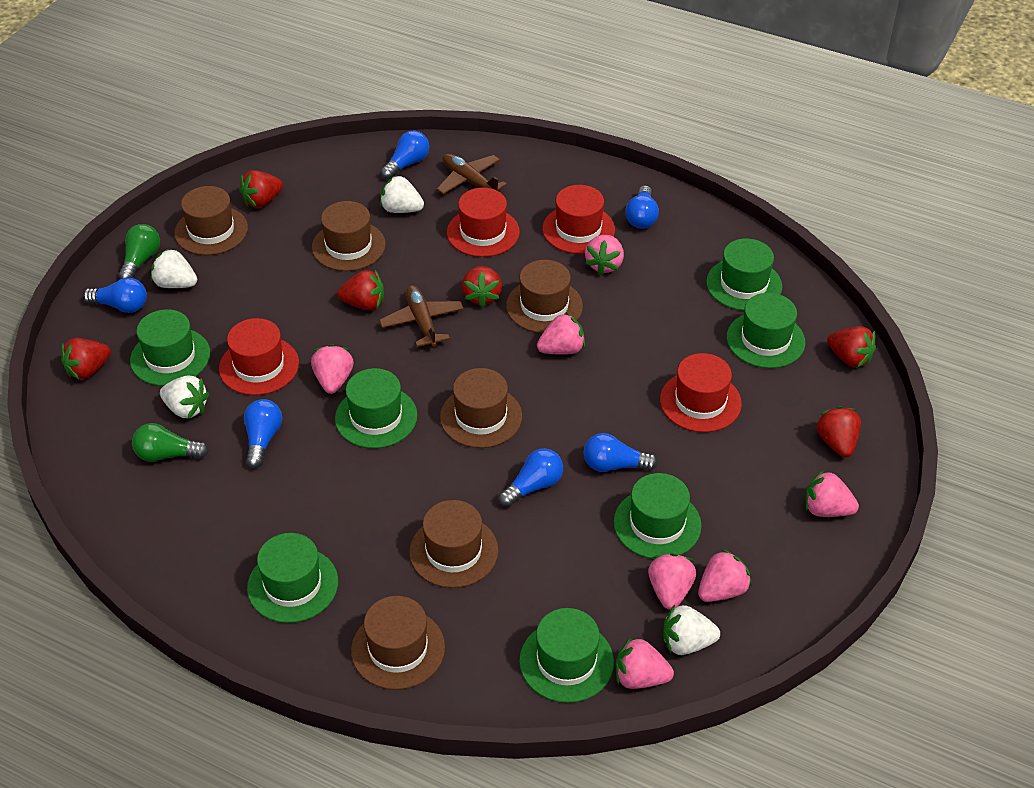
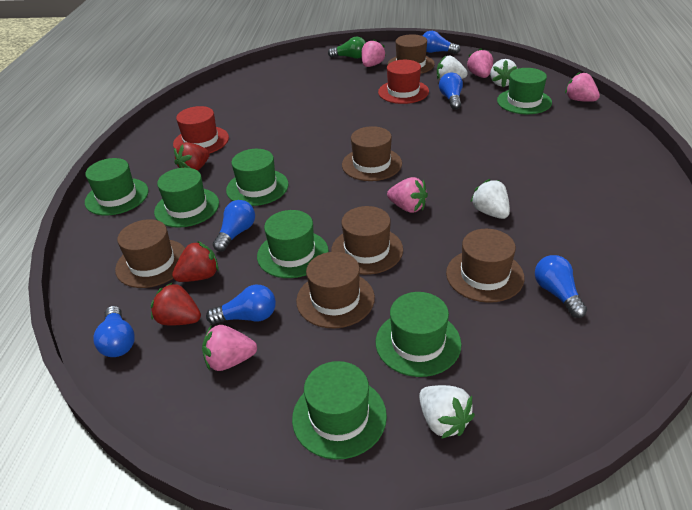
brown plane: [379,285,464,347] [437,154,507,194] = 2 -> none = 0
green light bulb: [119,224,160,279] [132,423,209,462] = 2 -> [328,37,366,59] = 1
pink strawberry: [311,344,354,394] [537,312,585,355] [585,235,624,275] [616,637,674,689] [648,553,696,610] [698,549,752,602] [805,470,859,517] = 7 -> [202,325,257,371] [362,39,386,67] [387,177,428,213] [467,48,493,78] [565,72,600,102] = 5
red hat: [219,318,299,395] [447,188,520,257] [542,185,615,254] [660,353,742,432] = 4 -> [173,106,229,153] [378,60,429,104] = 2
red strawberry: [61,338,111,379] [239,170,283,208] [337,270,384,310] [462,266,502,307] [816,406,861,457] [827,326,876,368] = 6 -> [151,282,201,325] [172,241,219,282] [174,142,210,171] = 3

